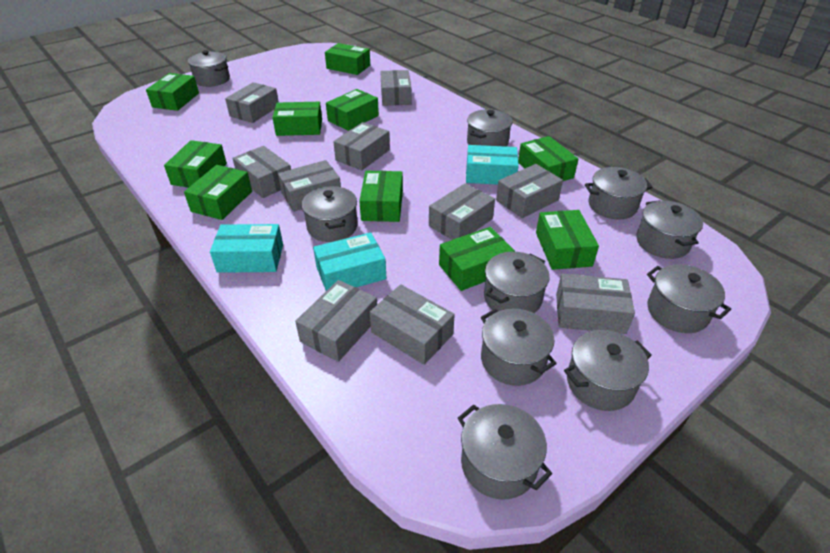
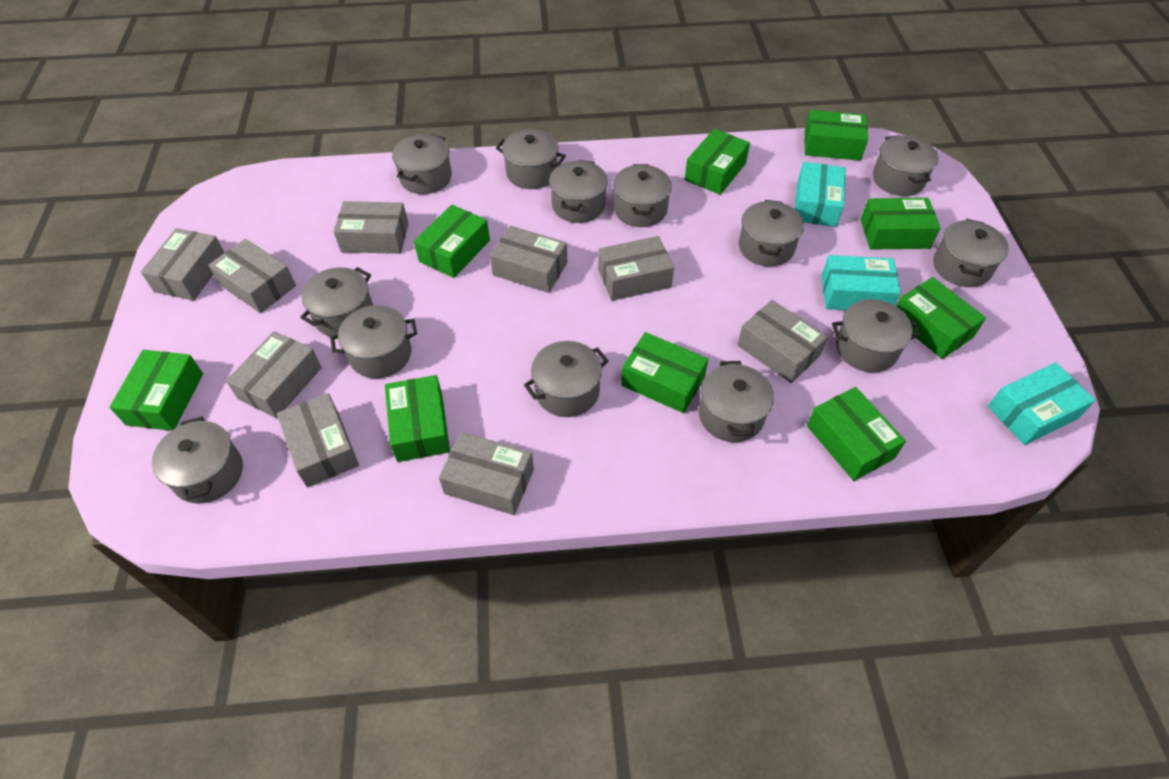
green box: [146,73,199,111] [164,140,227,188] [184,165,252,220] [272,102,322,136] [325,43,370,75] [326,89,379,131] [359,171,403,222] [439,227,515,291] [518,136,578,181] [536,210,599,270] = 10 -> [109,350,203,431] [385,375,450,462] [414,204,490,278] [621,332,709,413] [685,129,750,195] [804,110,868,161] [807,387,906,481] [860,198,940,250] [896,277,986,359] = 9
grey box: [225,82,279,123] [232,146,291,198] [278,160,341,212] [295,280,377,362] [333,122,390,170] [370,284,455,365] [380,70,411,106] [429,183,495,240] [496,164,563,218] [556,274,635,334] = 10 -> [141,228,225,301] [209,239,296,313] [226,331,322,418] [277,393,359,487] [334,201,408,254] [439,432,534,515] [490,226,567,293] [598,236,674,301] [737,300,828,383] = 9
grey pot: [188,50,230,87] [301,186,358,242] [458,404,552,500] [467,109,512,147] [481,309,557,386] [484,252,550,313] [564,330,652,411] [585,167,653,219] [636,200,703,259] [647,264,731,333] = 10 -> [152,416,243,503] [300,267,373,337] [330,305,417,378] [392,134,452,194] [496,129,566,189] [524,341,609,417] [549,160,608,223] [613,164,672,227] [699,361,774,442] [739,200,804,267] [832,299,920,372] [873,135,939,196] [933,219,1009,287] = 13

